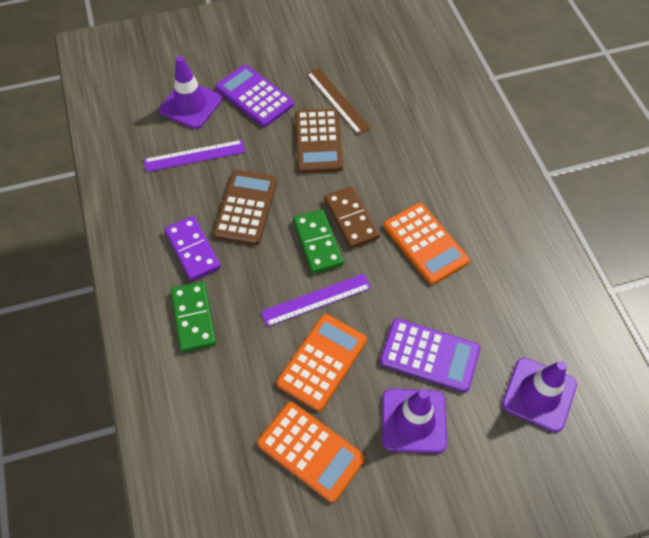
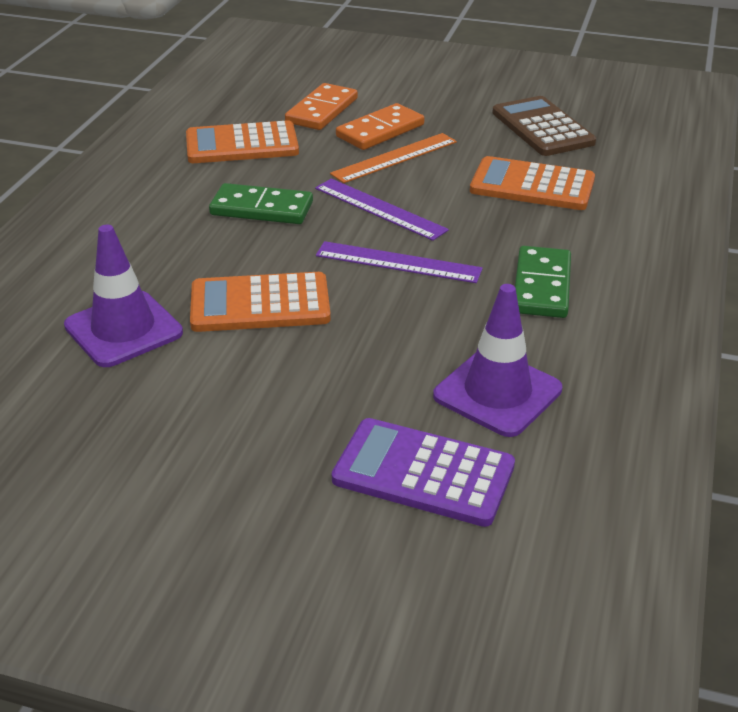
brown calculator: [213,170,277,245] [295,108,343,173] = 2 -> [492,96,596,156] = 1
brown domino: [324,186,380,249] = 1 -> none = 0
brown ruler: [306,68,371,135] = 1 -> none = 0
orange domino: none = 0 -> [285,83,358,130] [336,103,424,150] = 2
orange ruler: none = 0 -> [330,133,457,183] = 1
purple calculator: [215,65,294,127] [380,318,480,393] = 2 -> [332,418,515,527] = 1
purple domino: [164,216,221,281] = 1 -> none = 0
purple traffic cone: [159,56,222,129] [382,389,447,453] [502,357,577,432] = 3 -> [64,225,183,367] [433,284,562,437] = 2

